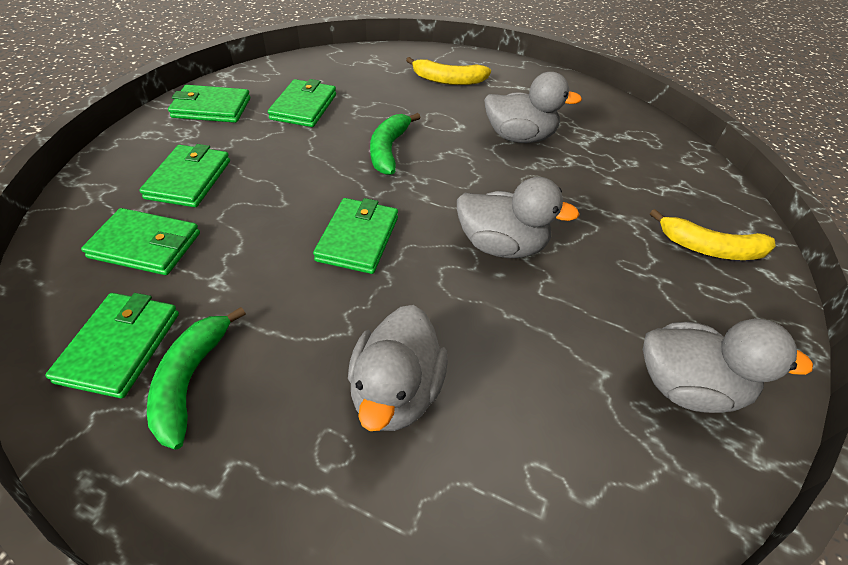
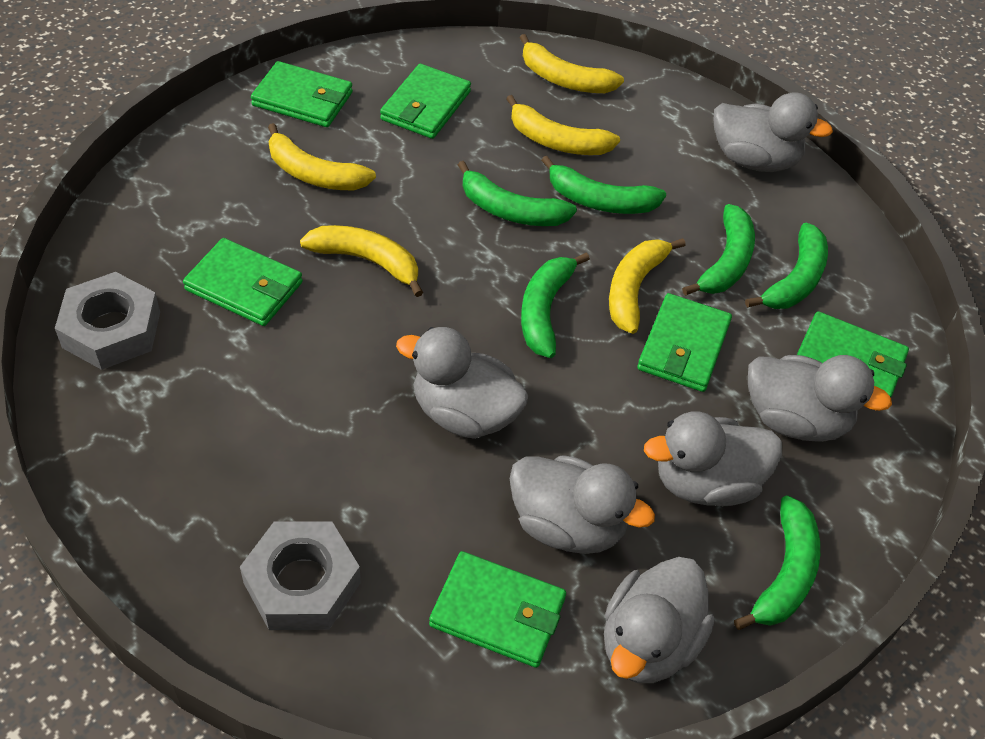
green banana: [147,307,246,450] [370,113,421,175] = 2 -> [458,161,577,226] [521,253,590,358] [541,156,666,214] [682,204,755,296] [734,495,820,630] [745,223,828,309] = 6
grey duck: [348,305,448,431] [457,177,580,258] [484,72,582,143] [643,318,813,413] = 4 -> [396,327,528,439] [510,455,655,554] [604,557,715,683] [644,411,782,506] [714,92,833,172] [748,355,892,442] = 6
grey nut: none = 0 -> [55,272,160,370] [240,522,361,630] = 2
yellow banana: [406,57,491,85] [650,209,775,260] = 2 -> [268,123,376,190] [300,225,423,297] [506,95,620,155] [519,34,624,93] [609,238,686,334] = 5

